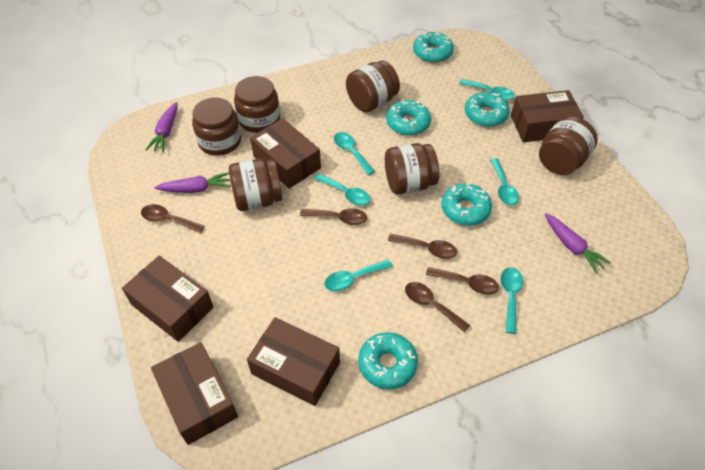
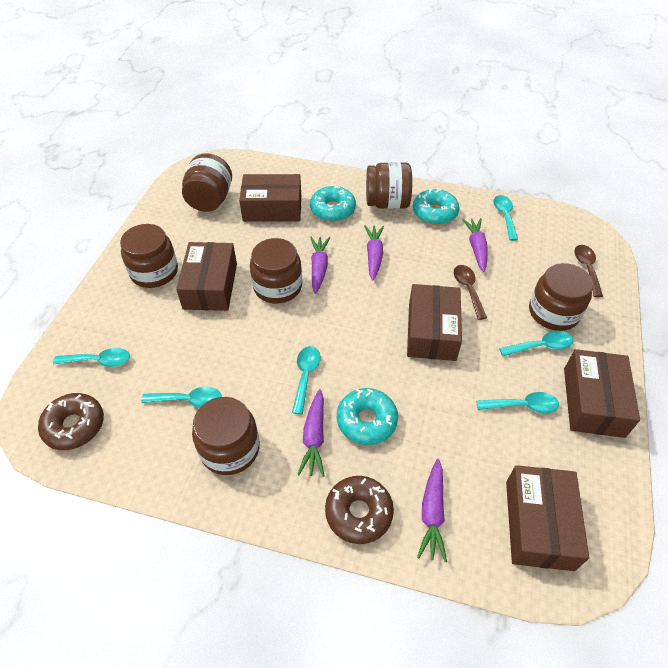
brown donut: none = 0 -> [38,393,104,450] [325,476,394,544] = 2
brown spoon: [141,204,205,233] [300,208,367,225] [388,234,457,259] [405,282,470,332] [426,267,499,295] = 5 -> [454,265,487,320] [574,245,603,297] = 2
purple carrot: [145,102,178,152] [154,172,231,193] [545,213,611,273] = 3 -> [297,389,324,477] [310,237,330,294] [364,225,384,280] [417,458,447,562] [462,218,488,272] = 5
turquoise donut: [358,332,418,389] [386,99,431,135] [413,32,454,63] [441,183,492,226] [465,92,510,127] = 5 -> [310,185,356,221] [337,388,398,445] [413,188,460,225] = 3

